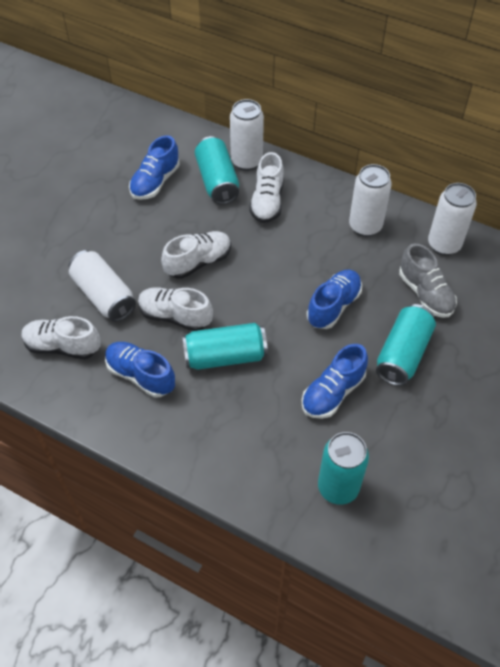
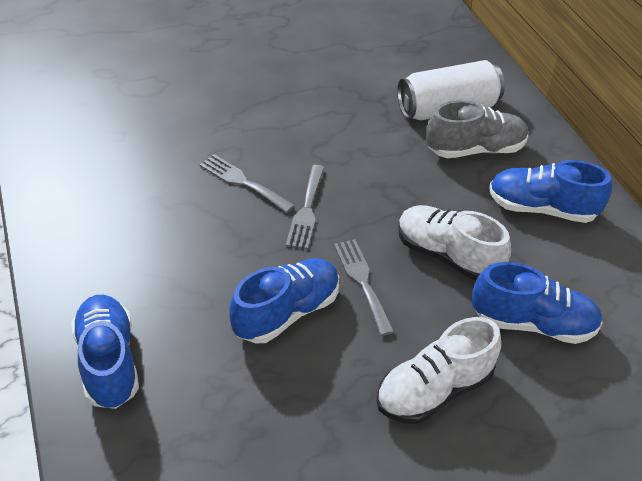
grey fork: none = 0 -> [199,154,295,213] [286,165,325,249] [334,239,394,336] = 3
turquoise can: [182,323,268,370] [195,136,239,204] [318,432,369,505] [376,304,436,386] = 4 -> none = 0
white can: [69,250,136,322] [230,99,264,171] [349,164,392,237] [428,183,477,255] = 4 -> [397,60,505,120] = 1
white shoe: [21,316,101,359] [138,287,213,331] [161,231,231,279] [249,152,284,223] = 4 -> [376,317,501,424] [398,205,511,281] = 2

